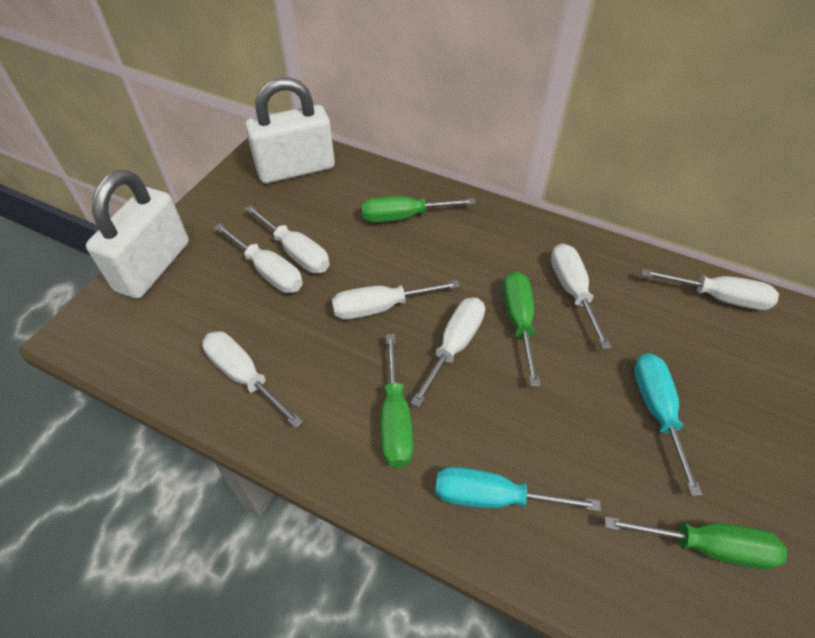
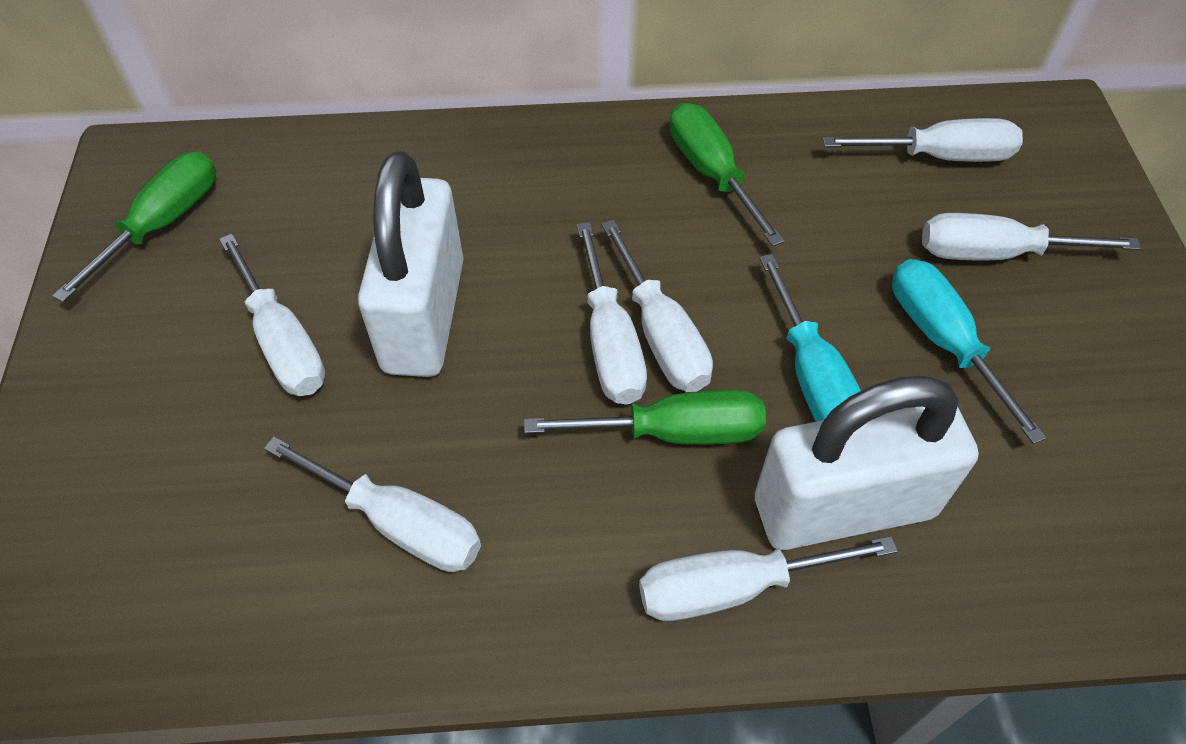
green screwdriver: [361,196,476,223] [381,334,413,468] [503,271,541,387] [605,516,787,569] = 4 -> [52,152,216,303] [524,390,766,445] [669,103,785,247] = 3

